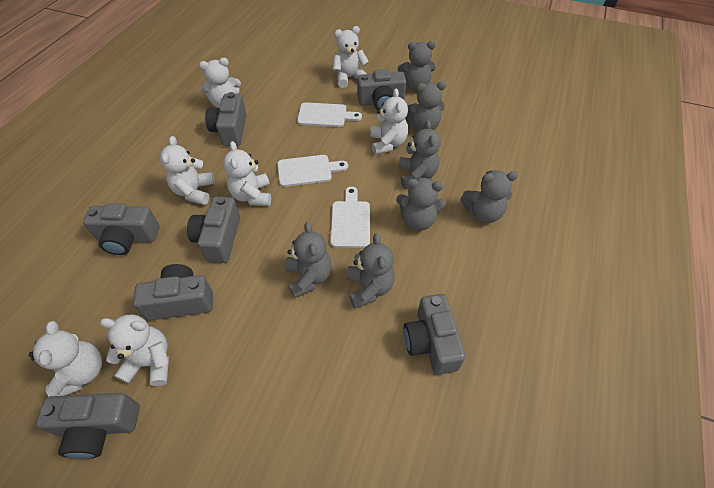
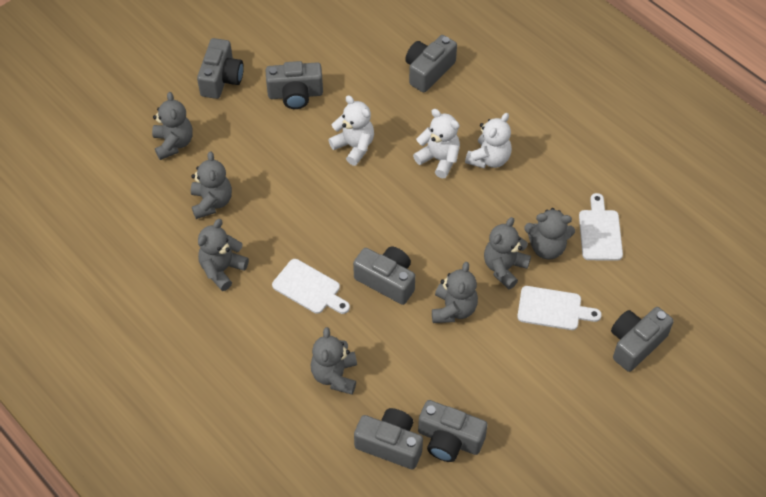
white teddy bear: [29,321,102,397] [100,315,169,386] [160,136,215,205] [199,58,241,108] [223,141,271,206] [333,26,369,88] [371,89,408,155] = 7 -> [328,95,374,166] [413,109,460,179] [465,113,512,169] = 3

